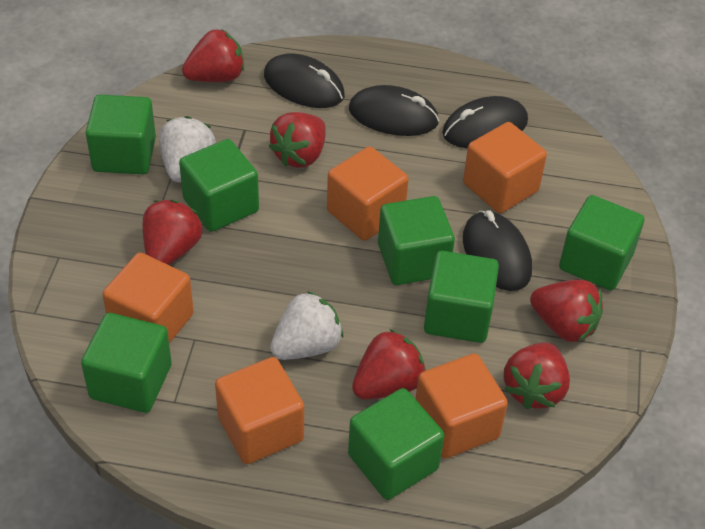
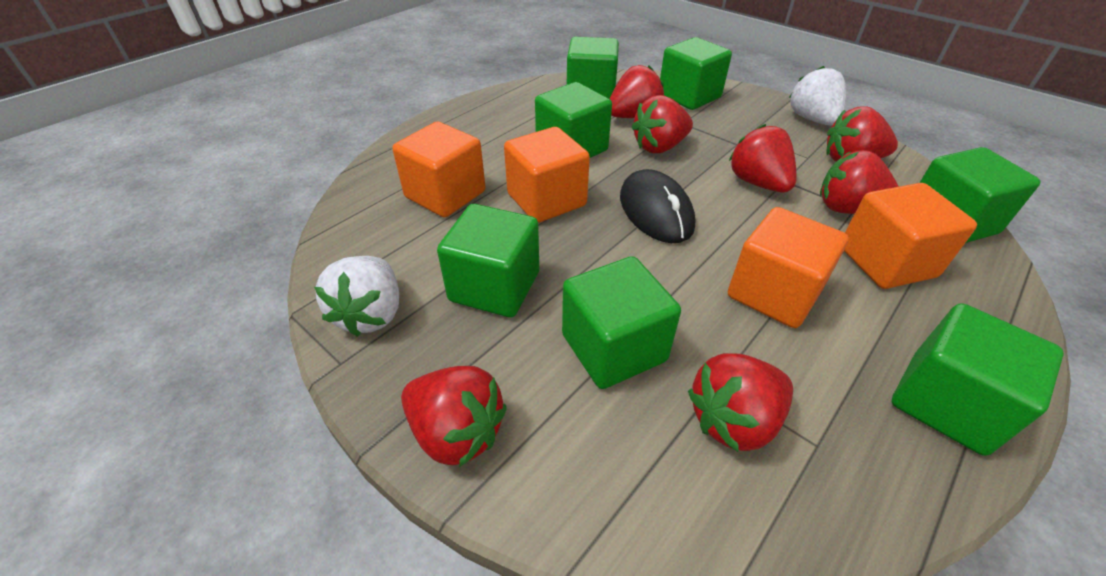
black mouse: [264,53,345,108] [349,85,439,136] [442,96,528,148] [463,210,532,291] = 4 -> [620,169,695,243] = 1
orange cube: [102,252,194,343] [215,357,304,464] [327,146,409,241] [415,353,508,459] [463,122,547,213] = 5 -> [393,122,486,217] [504,127,590,223] [728,207,849,328] [844,183,977,289] = 4
red strawberry: [143,200,202,265] [182,29,244,82] [269,112,326,168] [352,329,426,399] [504,343,570,409] [530,280,603,342] = 6 -> [401,366,507,467] [610,65,664,118] [632,95,693,153] [688,353,793,452] [729,124,797,192] [820,150,899,214] [827,106,898,162] = 7

